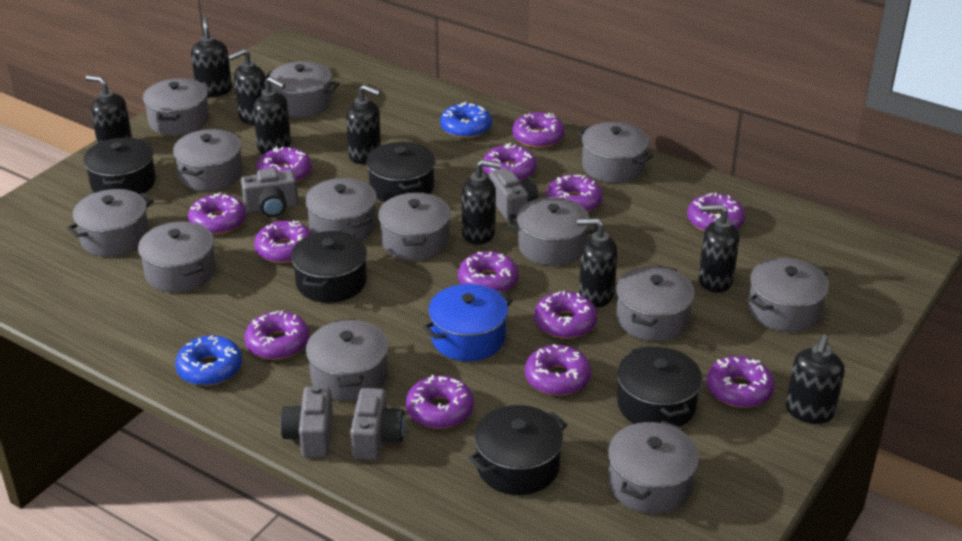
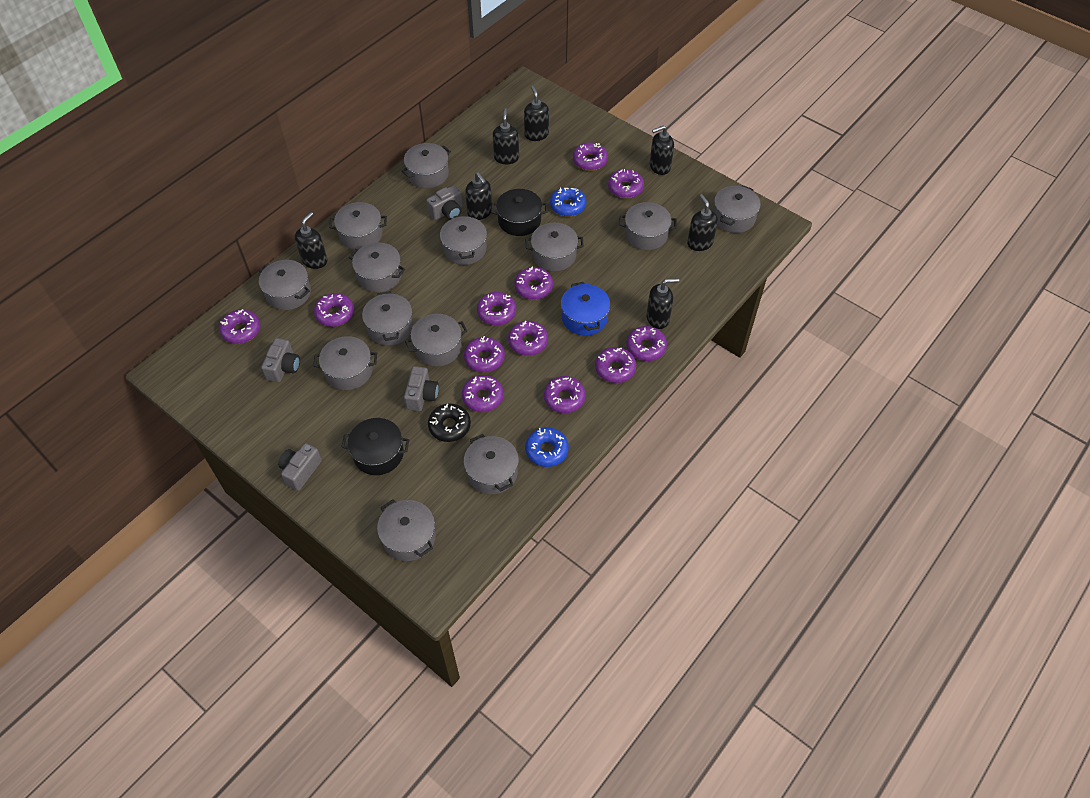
black donut: none = 0 -> [428,403,471,442] = 1
black pot: [83,137,156,194] [291,230,367,303] [366,142,435,202] [468,405,568,495] [617,345,702,427] = 5 -> [341,418,409,475] [491,189,547,236] = 2
black soap dispenser: [86,75,132,144] [191,17,232,97] [228,49,266,125] [253,77,291,154] [346,85,381,164] [462,160,501,245] [577,218,617,307] [698,204,739,293] [786,334,844,424] = 9 -> [295,212,327,269] [465,172,492,220] [493,108,519,164] [524,86,549,141] [646,278,679,329] [650,125,674,175] [687,194,718,251] = 7
purple donut: [188,193,246,235] [244,311,309,360] [254,221,312,263] [257,146,312,182] [406,375,474,429] [458,251,519,293] [482,143,537,180] [512,112,565,148] [525,344,591,396] [534,291,597,339] [546,175,603,212] [687,193,745,231] [707,356,775,408] = 13 -> [219,309,260,344] [314,293,354,327] [462,375,504,412] [464,336,505,372] [477,292,516,325] [508,321,548,356] [514,267,553,300] [544,376,586,413] [573,142,608,171] [595,347,636,383] [608,169,644,198] [626,326,667,361] = 12

